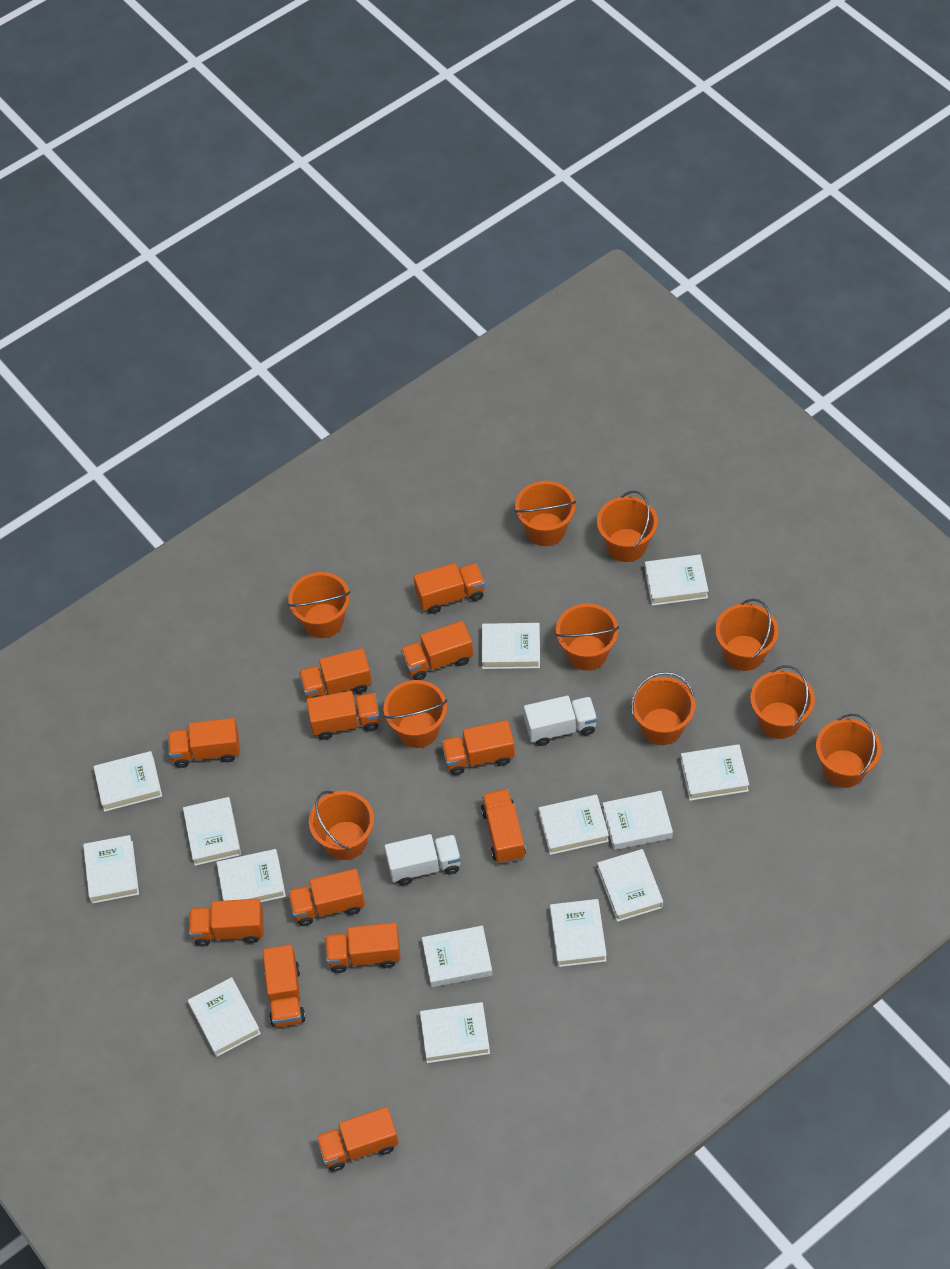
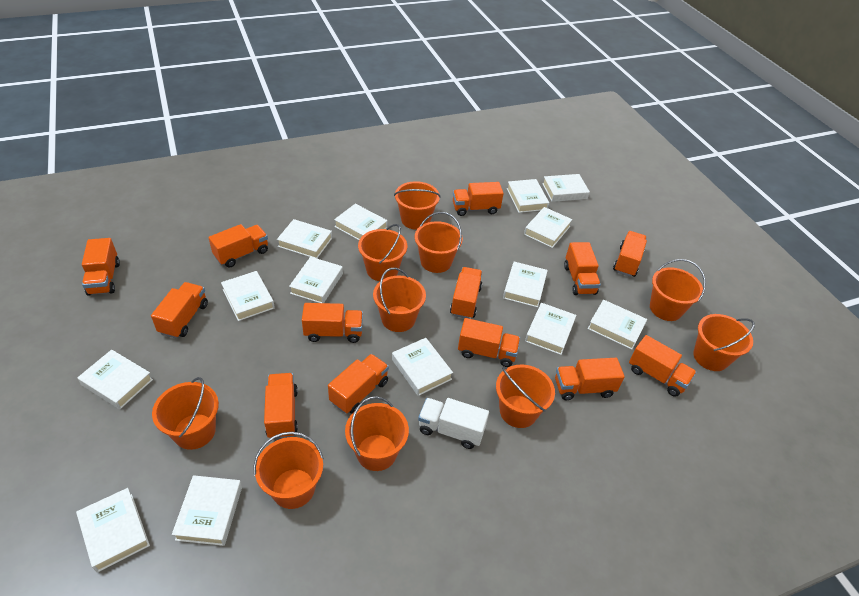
orange truck: [168,718,240,768] [189,898,263,946] [263,945,306,1027] [288,869,365,926] [299,648,372,699] [307,691,380,740] [316,1107,399,1172] [325,922,401,973] [401,621,473,680] [414,563,485,614] [441,720,515,775] [481,789,526,864] = 12 -> [82,238,120,296] [151,282,208,338] [208,224,268,268] [264,373,298,439] [302,303,363,343] [328,354,389,414] [450,267,482,319] [453,182,504,216] [458,318,520,367] [555,358,625,400] [564,242,601,295] [613,231,647,277] [629,335,697,397] = 13
white truck: [385,834,461,885] [524,696,597,746] = 2 -> [418,398,489,449] = 1

